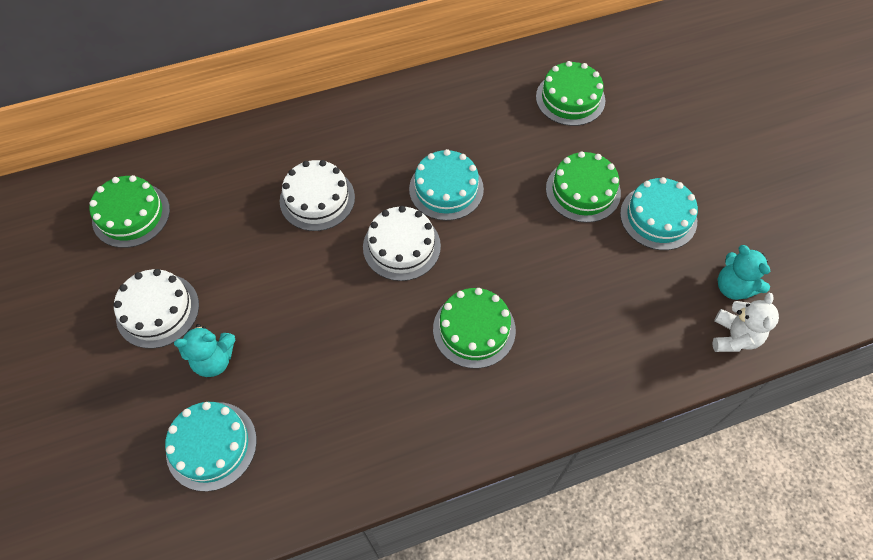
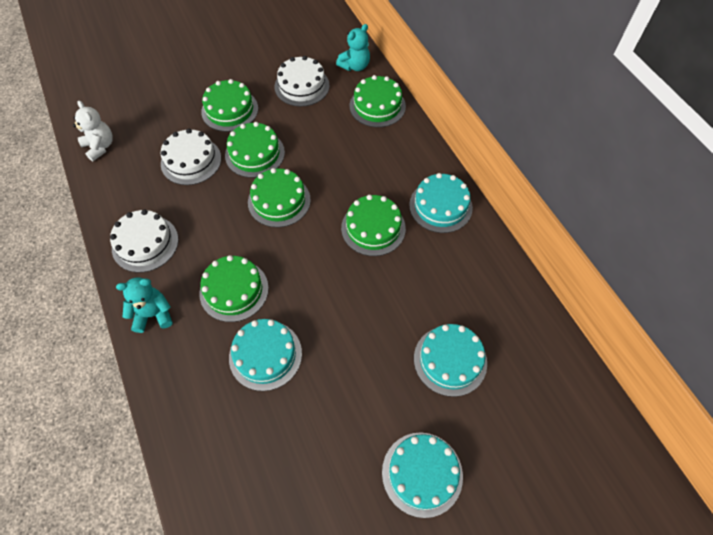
green cake: [89,175,170,248] [433,288,516,369] [536,61,605,126] [546,151,621,223] = 4 -> [199,255,269,322] [201,79,258,132] [225,122,285,178] [248,168,311,227] [341,195,406,256] [350,75,406,127] = 6
turquoise cake: [165,402,257,492] [409,149,484,221] [620,177,698,250] = 3 -> [229,319,302,391] [382,432,463,518] [409,173,473,233] [414,324,487,397] = 4

